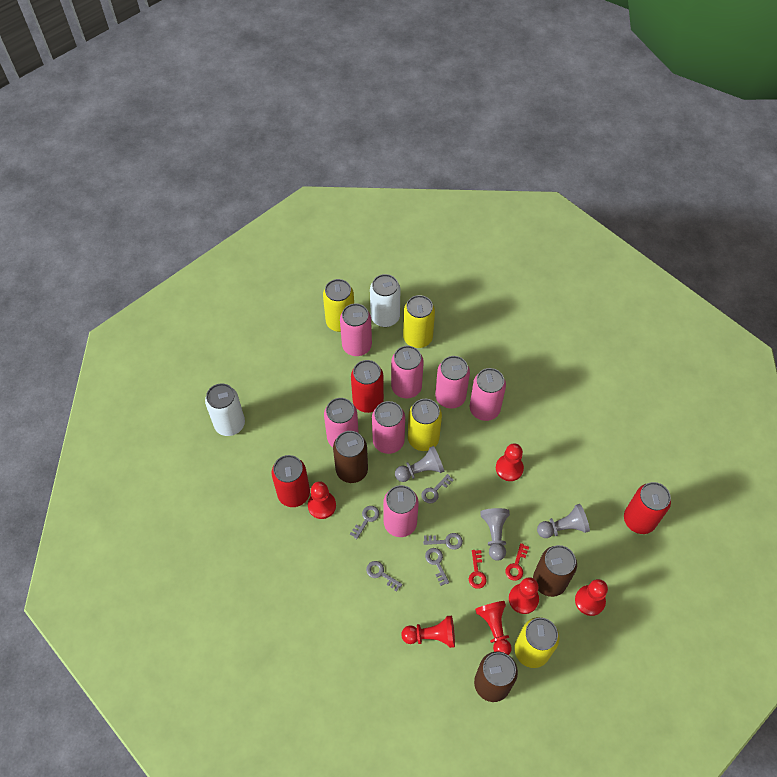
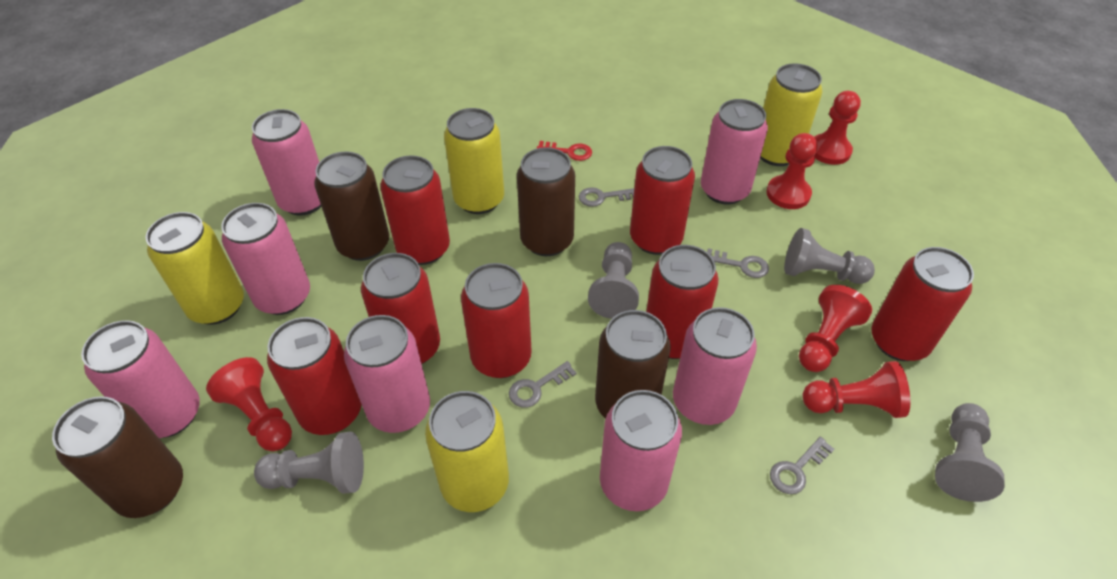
brown can: [333,431,368,483] [474,652,518,702] [533,545,577,597] = 3 -> [52,396,183,518] [314,151,389,261] [517,147,575,256] [595,310,671,419] = 4
grey key: [350,506,379,539] [366,561,402,592] [422,474,454,503] [423,533,463,550] [425,548,449,586] = 5 -> [509,361,577,408] [579,187,634,207] [707,248,769,278] [770,437,834,494] = 4
grey pawn: [395,446,444,482] [480,508,510,560] [537,504,590,538] = 3 -> [254,432,364,494] [588,242,639,319] [784,228,875,284] [935,403,1005,502] = 4
red can: [272,455,310,507] [351,360,384,413] [624,482,671,534] = 3 -> [267,317,361,435] [361,253,440,364] [380,155,450,265] [461,263,532,378] [630,146,695,255] [646,245,719,359] [872,247,974,361] = 7
red key: [469,550,487,589] [505,543,529,581] = 2 -> [537,141,592,161] = 1
red pawn: [308,481,336,519] [401,616,455,648] [475,601,512,655] [496,443,524,481] [509,577,539,614] [575,579,608,616] = 6 -> [206,357,292,451] [766,133,818,209] [799,285,872,372] [803,361,910,418] [815,91,861,165] = 5
white can: [205,383,245,436] [370,274,400,327] = 2 -> none = 0

